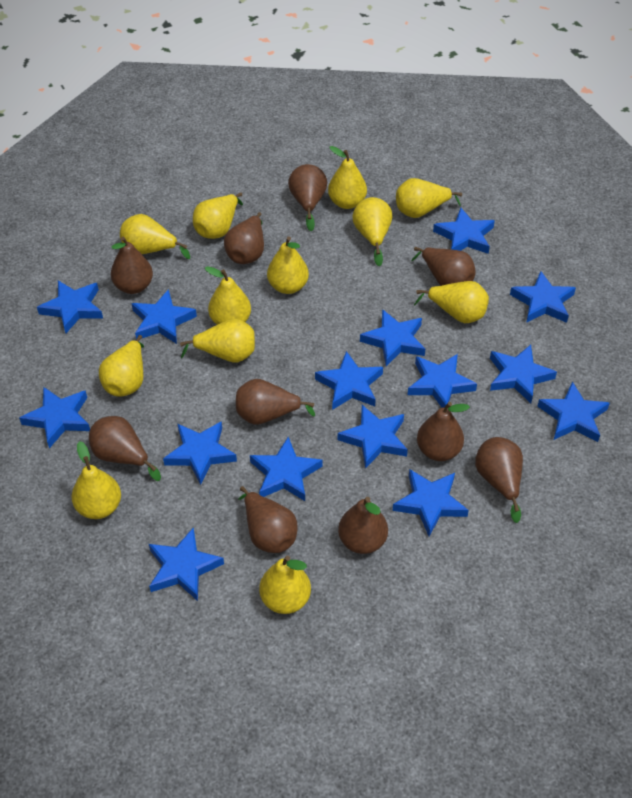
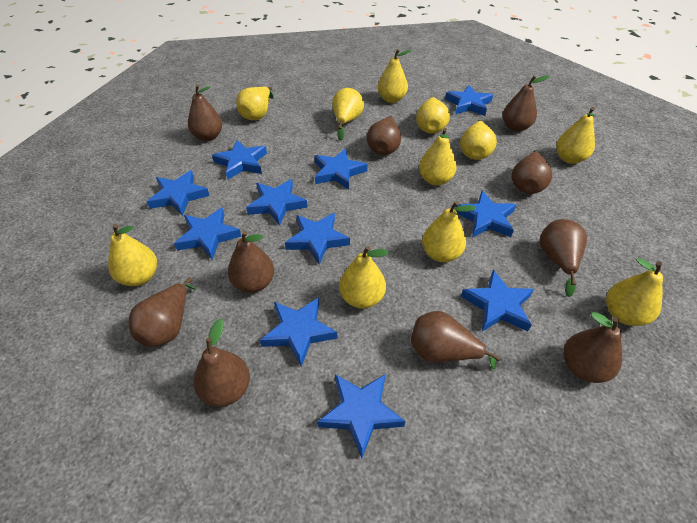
blue star: [19,387,90,448] [37,281,103,333] [131,289,197,344] [149,528,224,601] [163,421,237,485] [250,437,323,501] [315,351,383,410] [338,405,408,469] [360,309,425,366] [392,469,469,536] [408,354,477,408] [433,208,495,254] [490,345,557,403] [510,271,576,323] [537,381,610,442] = 15 -> [147,170,210,216] [174,208,242,260] [212,140,267,180] [246,179,308,226] [260,297,338,367] [285,213,350,265] [314,148,368,190] [317,374,406,458] [445,85,493,116] [455,191,517,238] [461,270,534,332] = 11
yellow pear: [72,441,121,519] [99,335,144,397] [120,214,190,259] [180,319,255,363] [193,192,243,239] [205,266,251,325] [259,556,311,614] [267,237,309,294] [328,146,367,209] [352,197,392,267] [396,178,462,218] [414,281,489,323] = 12 -> [108,224,157,286] [236,86,274,120] [332,88,364,141] [339,246,389,309] [378,49,412,103] [416,97,450,134] [419,128,457,185] [422,201,476,262] [460,120,497,160] [556,107,597,164] [606,258,663,326] = 11

